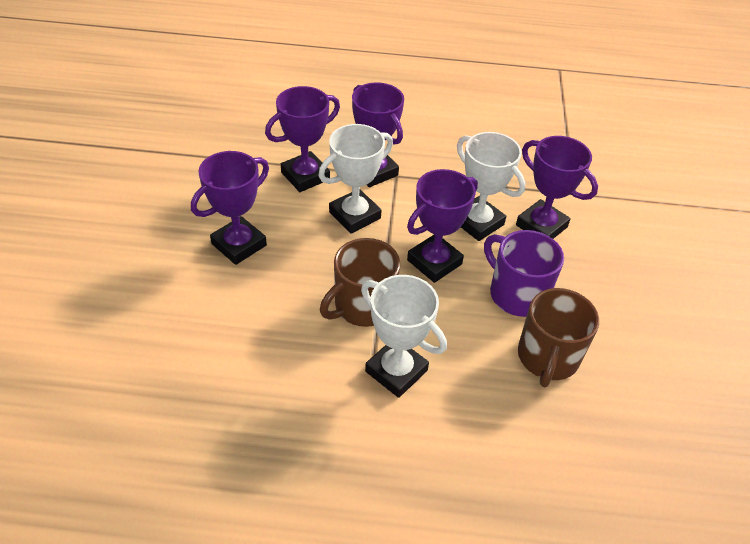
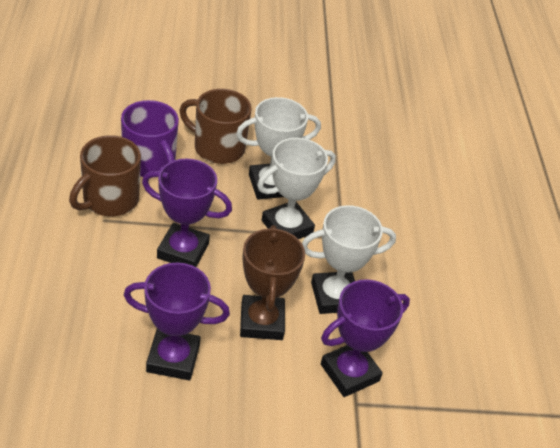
brown trophy: none = 0 -> [240,225,305,340] = 1
purple trophy: [191,151,269,265] [265,86,340,192] [352,82,404,187] [407,169,478,283] [516,136,598,239] = 5 -> [124,263,230,380] [142,159,232,267] [321,279,410,397] = 3

